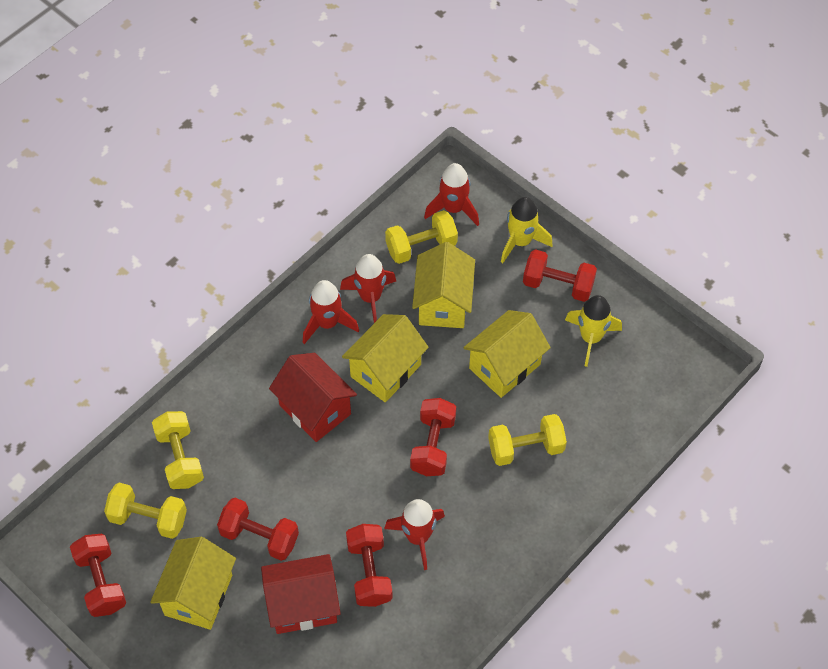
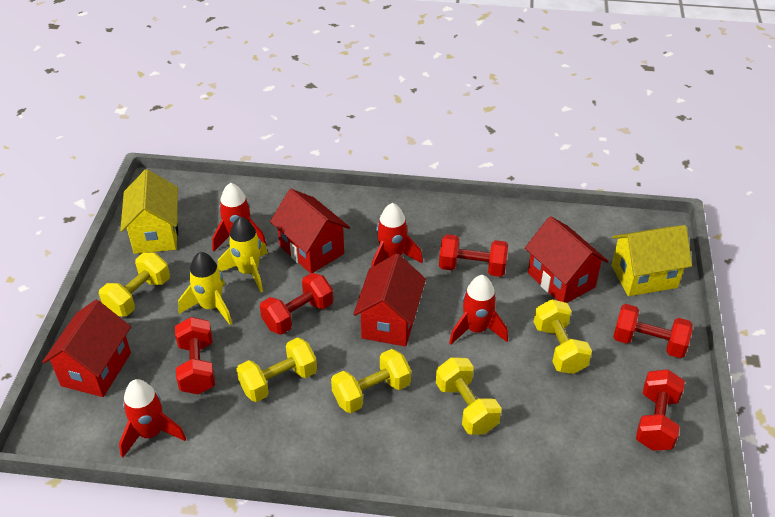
red house: [261,554,341,634] [269,353,357,442] = 2 -> [42,300,131,397] [270,189,350,273] [353,253,426,347] [525,216,608,303] = 4
yellow dumbbell: [104,483,187,539] [152,411,204,489] [385,210,458,264] [488,414,567,466] = 4 -> [99,253,170,316] [236,337,317,402] [331,349,411,413] [436,357,502,435] [534,299,592,374] = 5
yellow house: [150,537,236,630] [342,314,429,402] [412,242,475,328] [463,310,551,398] = 4 -> [120,169,178,254] [612,225,692,296] = 2

